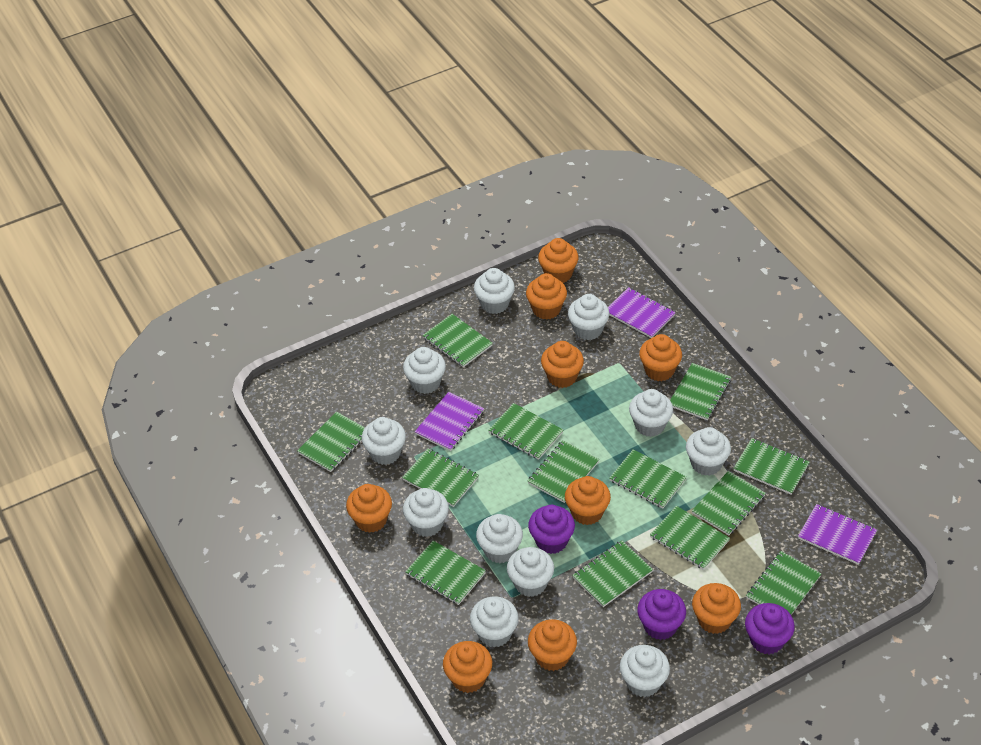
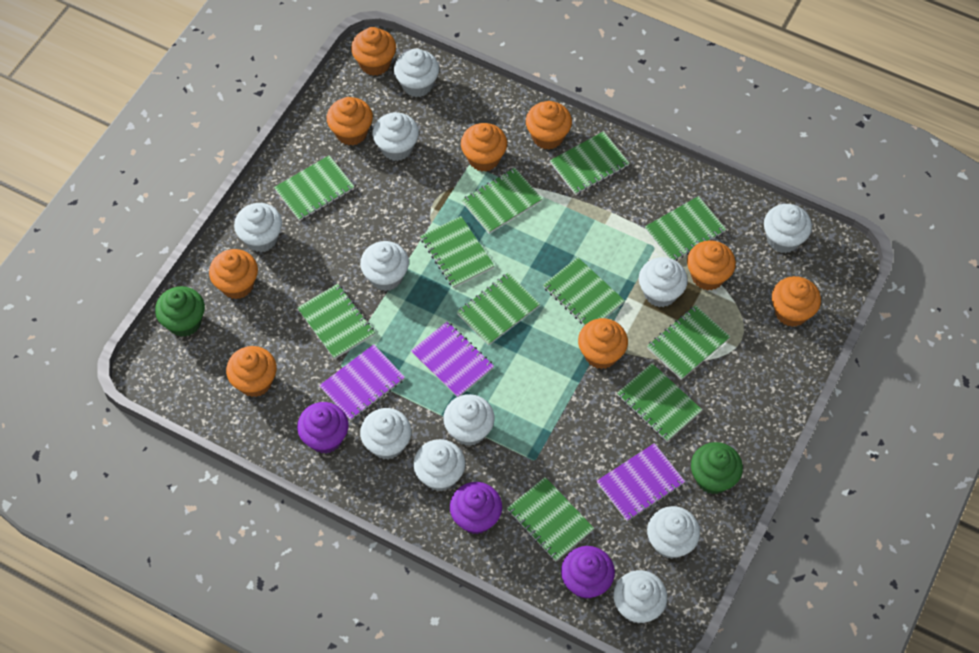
green cupcake: none = 0 -> [155,286,205,337] [691,442,743,494] = 2
green notebook: [297,412,365,472] [402,449,479,507] [405,541,486,605] [423,314,493,367] [488,403,563,460] [528,440,599,503] [572,540,653,607] [609,449,687,509] [650,506,730,570] [670,363,731,420] [692,471,766,536] [733,438,810,495] [746,551,822,615] = 13 -> [274,155,355,221] [297,284,375,359] [420,216,494,288] [457,273,540,346] [462,168,542,234] [507,477,594,561] [543,257,625,326] [550,131,630,195] [617,363,702,442] [645,196,726,261] [647,305,730,380] = 11

